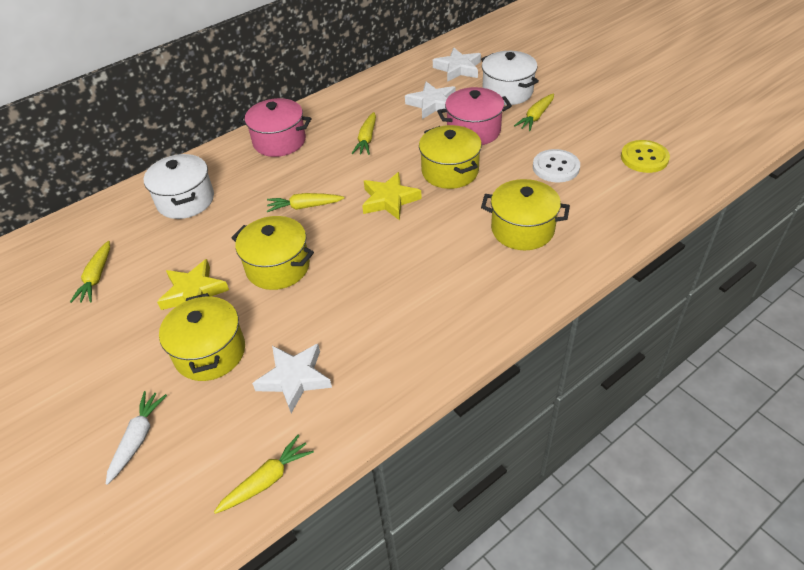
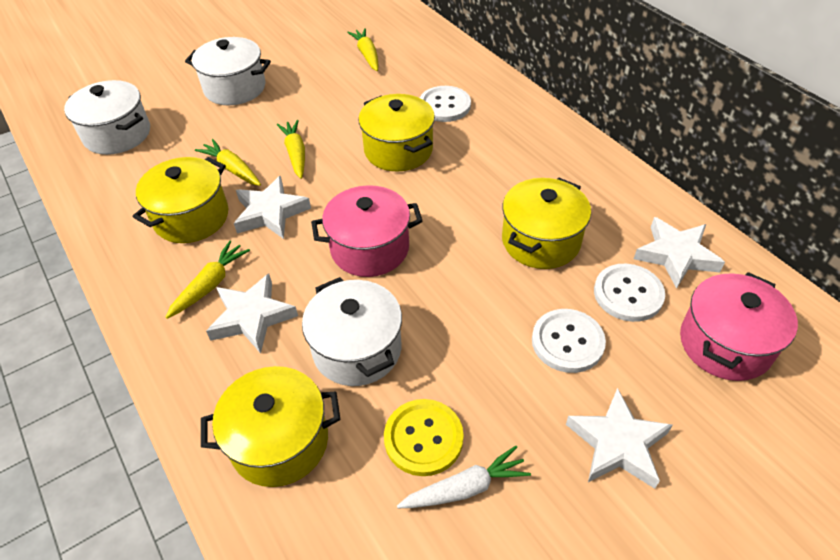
white button: [533,149,580,183] = 1 -> [420,86,471,122] [532,309,606,373] [594,264,665,322] = 3
white pot: [144,154,214,219] [481,51,539,105] = 2 -> [64,80,150,155] [185,37,271,105] [302,277,402,386] = 3
white star: [252,344,332,413] [405,82,455,119] [433,48,481,82] = 3 -> [206,274,298,354] [234,176,311,239] [566,388,673,489] [634,217,725,289] = 4
yellow carrot: [70,241,110,303] [214,435,314,514] [267,193,344,212] [351,112,376,155] [514,93,554,131] = 5 -> [166,241,250,319] [195,139,261,186] [277,120,305,179] [347,28,379,71] = 4
yellow star: [157,259,229,310] [362,172,422,220] = 2 -> none = 0

